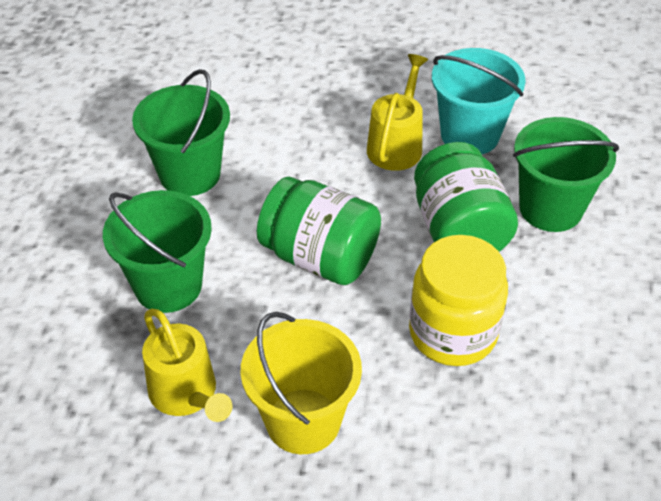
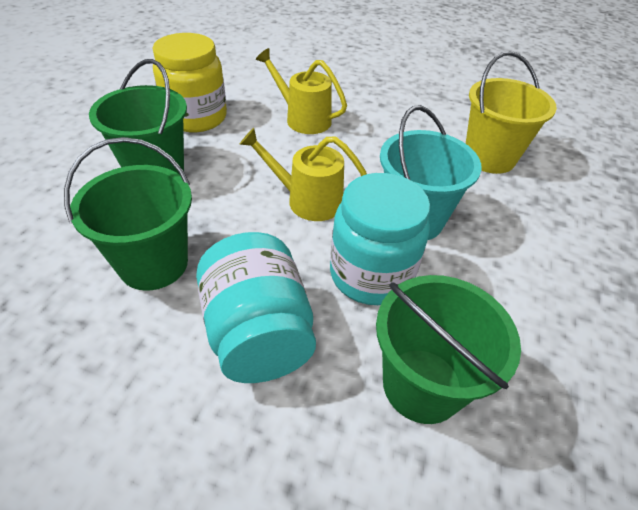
green jar: [257,177,381,285] [414,142,518,252] = 2 -> none = 0
turquoise jar: none = 0 -> [196,232,316,383] [330,173,430,305] = 2

